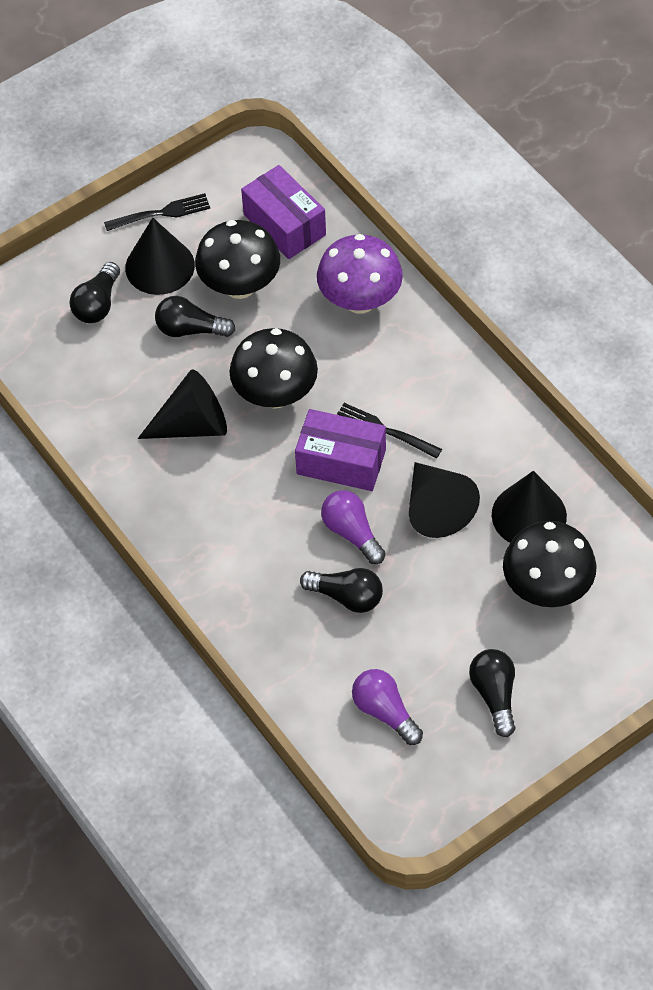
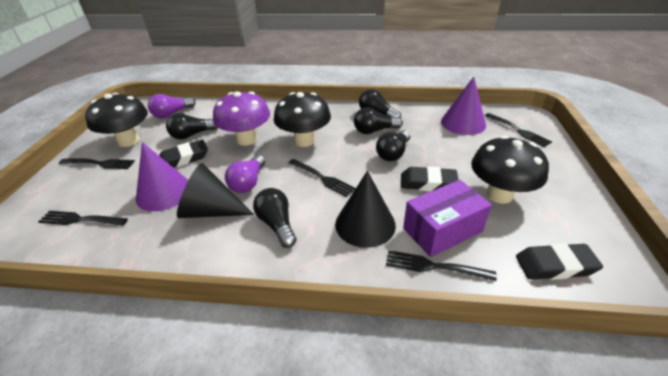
black cone: [125,218,195,295] [138,369,227,439] [409,462,480,538] [492,471,567,543] = 4 -> [177,163,254,218] [335,171,396,248] = 2
black eraser: none = 0 -> [159,140,208,168] [401,166,458,191] [516,243,603,280] = 3
black fork: [104,193,210,231] [337,403,442,459] = 2 -> [38,211,128,226] [59,158,135,169] [288,159,356,197] [386,250,497,281] [485,113,552,147] = 5
black light bulb: [69,262,120,323] [155,296,236,337] [300,568,383,613] [469,649,515,737] = 4 -> [166,113,218,140] [253,188,297,248] [354,107,403,134] [359,89,401,118] [376,130,410,161] = 5
purple box: [241,165,326,259] [295,409,386,491] = 2 -> [403,180,492,257] = 1
purple cone: none = 0 -> [136,142,188,211] [441,77,486,135] = 2

